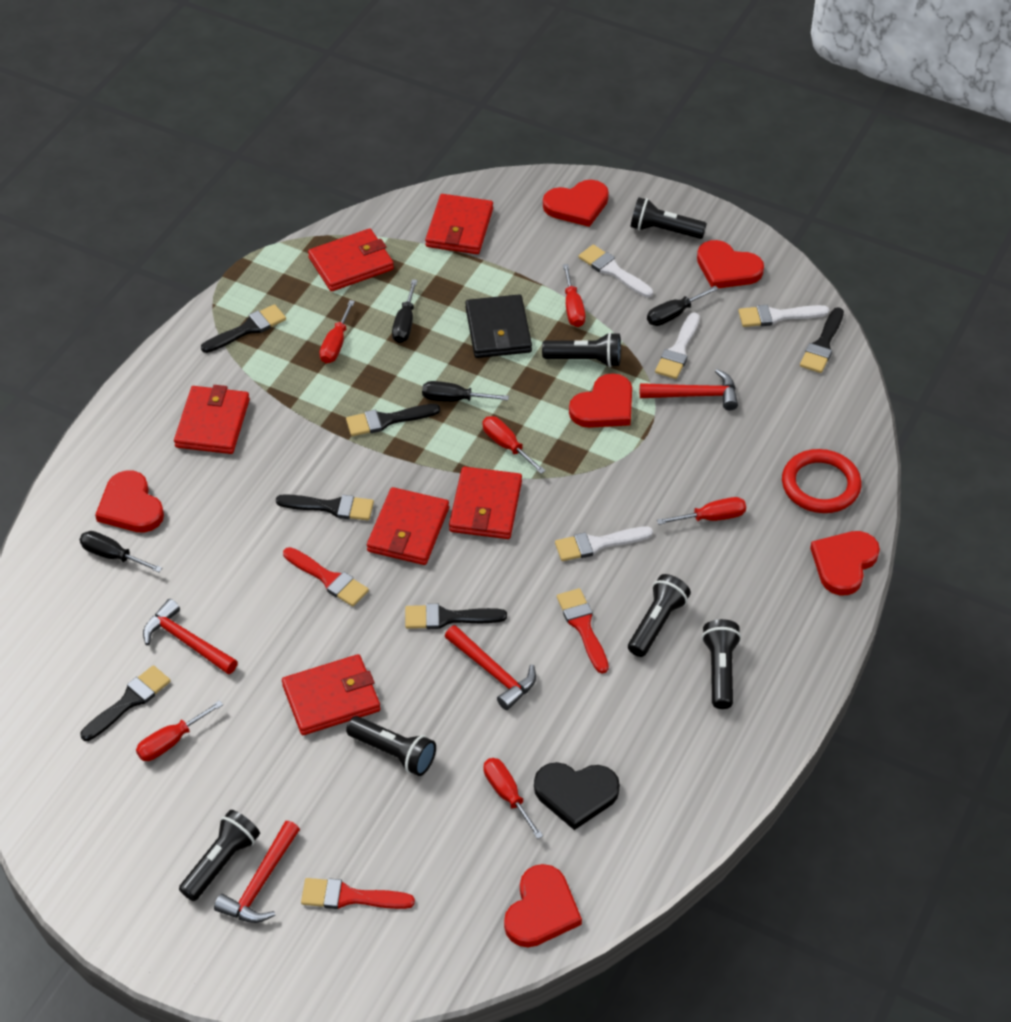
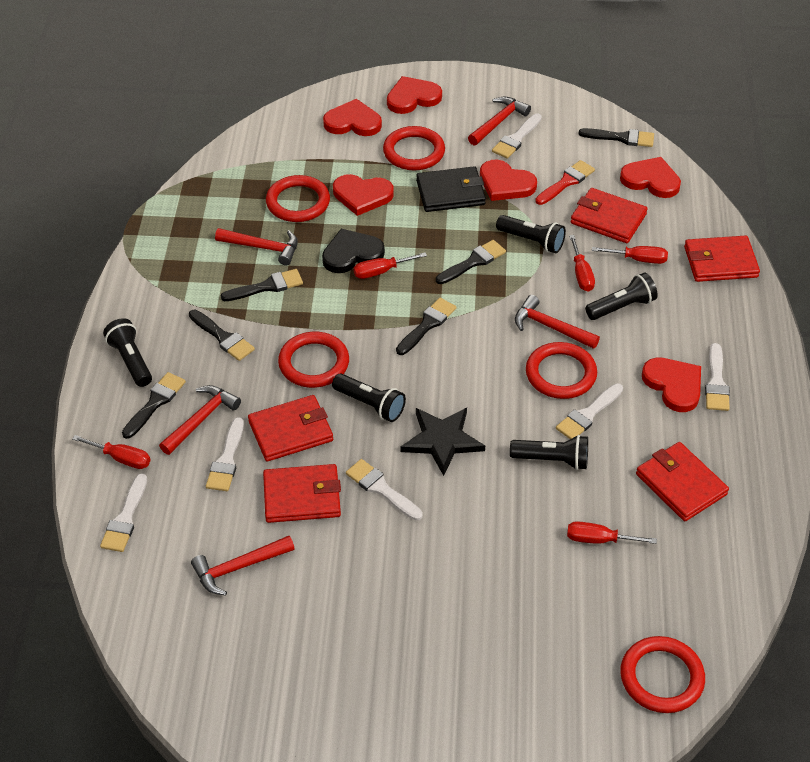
black flashlight: [179,810,260,901] [346,716,436,776] [542,332,621,367] [628,574,691,657] [630,197,707,239] [702,619,741,709] = 6 -> [103,318,152,387] [332,373,406,422] [496,215,566,253] [510,435,588,470] [585,273,658,320] = 5
black screwdriver: [79,531,162,572] [392,279,417,343] [422,381,509,402] [647,286,719,326] = 4 -> none = 0
black star: none = 0 -> [400,408,485,476] = 1
red brush: [283,547,369,607] [301,878,415,909] [557,588,609,674] = 3 -> [535,160,595,205] = 1
red hammer: [143,599,238,674] [214,821,300,923] [445,625,536,710] [640,369,738,411] = 4 -> [159,385,241,455] [191,536,295,596] [215,228,298,265] [468,97,531,145] [515,295,600,349] = 5
red ring: [782,449,862,513] = 1 -> [266,175,330,222] [278,332,349,388] [383,126,445,170] [526,342,597,399] [620,636,705,713] = 5
red screwdriver: [136,700,223,761] [320,300,355,363] [482,416,545,474] [484,758,543,839] [563,264,585,327] [657,497,746,525] = 6 -> [72,435,150,469] [353,252,427,279] [567,521,657,544] [569,235,595,292] [592,246,668,264] = 5
red wallet: [174,385,250,454] [282,654,381,735] [308,228,394,292] [367,487,449,565] [425,194,493,254] [449,467,522,539] = 6 -> [248,395,333,462] [263,464,341,523] [571,188,648,243] [636,442,729,521] [684,236,760,282] = 5
white brush: [555,526,653,561] [579,245,653,297] [655,312,700,379] [738,305,829,327] = 4 -> [100,473,147,552] [206,417,244,491] [346,459,423,521] [492,113,542,159] [556,383,623,439] [705,343,730,411] = 6

